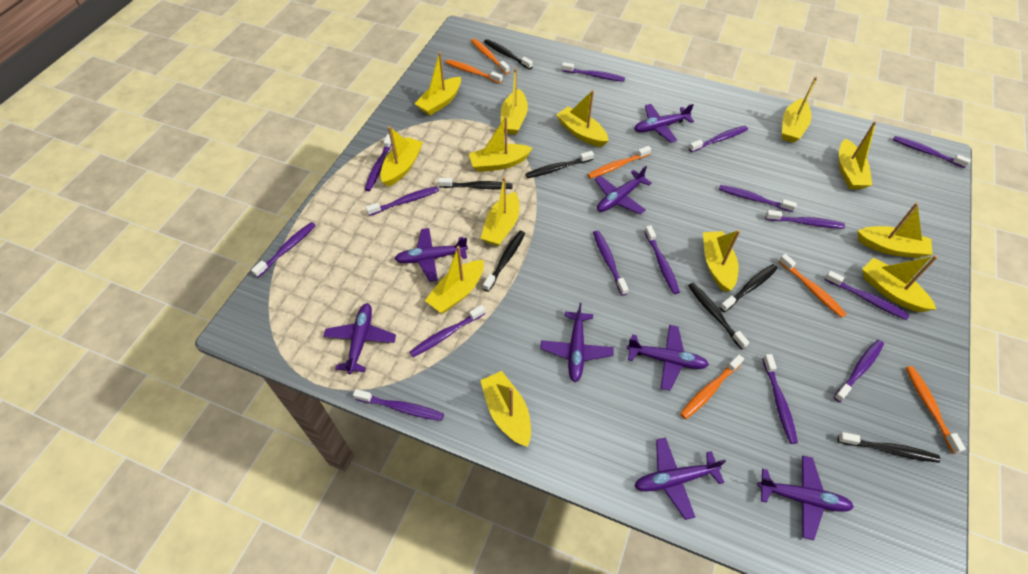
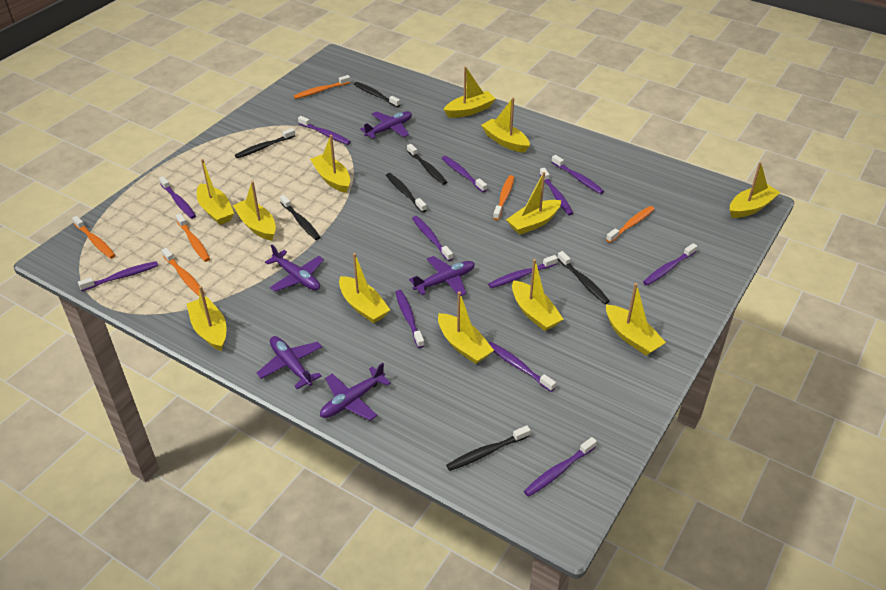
purple plane: [323,303,396,374] [395,228,468,282] [540,303,614,382] [595,166,652,214] [627,325,709,391] [634,104,694,143] [634,437,726,520] [757,455,854,540] = 8 -> [257,336,322,389] [265,245,324,292] [320,363,391,421] [360,111,412,139] [409,256,475,296] = 5
purple toothbrush: [251,222,316,278] [353,389,444,421] [365,134,392,191] [365,186,439,216] [409,305,485,357] [562,62,625,82] [593,230,629,296] [644,225,680,294] [689,126,748,152] [719,185,797,212] [763,354,798,444] [765,210,845,229] [825,271,909,320] [834,340,884,402] [893,136,971,168] = 15 -> [78,261,158,291] [159,176,196,219] [298,116,351,145] [395,290,424,348] [412,216,453,261] [442,156,487,192] [488,255,558,288] [489,342,556,392] [524,437,597,497] [539,168,573,215] [552,155,604,194] [643,243,697,286] = 12
yellow boat: [380,126,423,186] [414,52,461,116] [425,246,484,313] [469,116,533,172] [480,371,531,447] [481,177,519,246] [501,68,528,135] [556,90,608,147] [703,230,740,292] [782,77,818,143] [839,121,877,189] [858,203,933,258] [862,255,938,312] = 13 -> [187,286,226,351] [197,159,234,225] [233,181,276,241] [310,135,350,193] [339,253,390,323] [438,291,494,364] [443,66,496,118] [481,98,530,153] [506,172,561,235] [512,259,564,331] [606,283,666,355] [730,162,781,218] = 12

